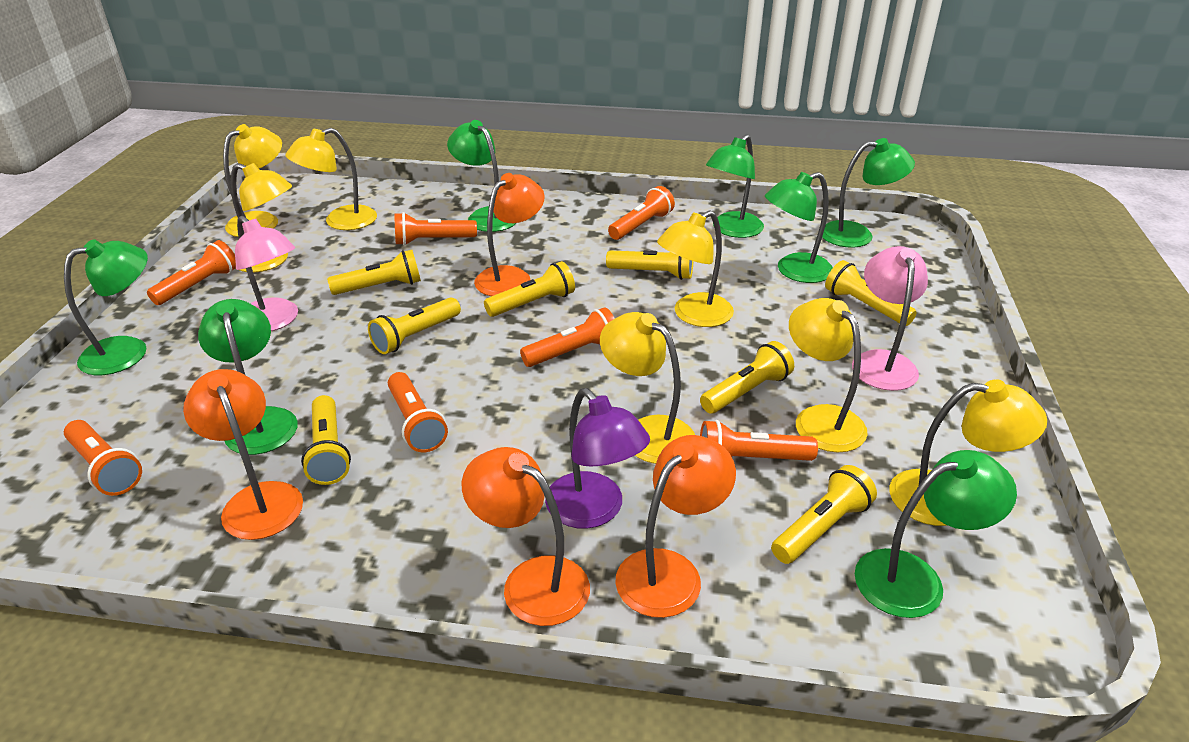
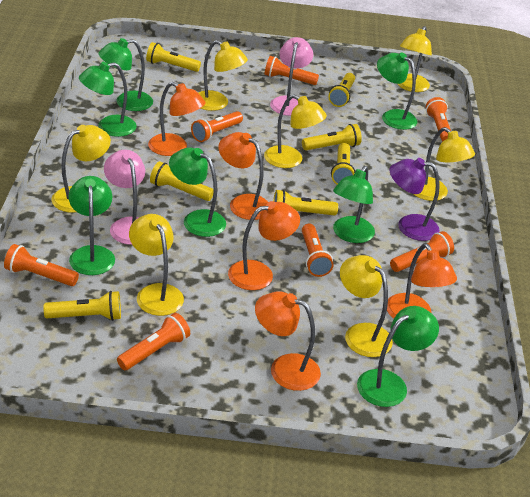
orange lamp: [183,369,303,540] [462,447,590,626] [474,173,545,296] [615,435,736,618] = 4 -> [148,82,206,156] [219,132,268,220] [228,201,300,290] [255,291,321,391] [387,243,457,319] = 5
yellow flashlight: [301,395,351,485] [327,250,421,295] [368,297,461,354] [484,261,575,317] [606,250,693,280] [700,341,794,414] [771,465,877,564] [825,260,917,326] = 8 -> [44,291,121,321] [146,42,201,72] [150,161,214,201] [273,190,338,216] [302,124,362,150] [328,73,355,107] [331,143,355,184] = 7

